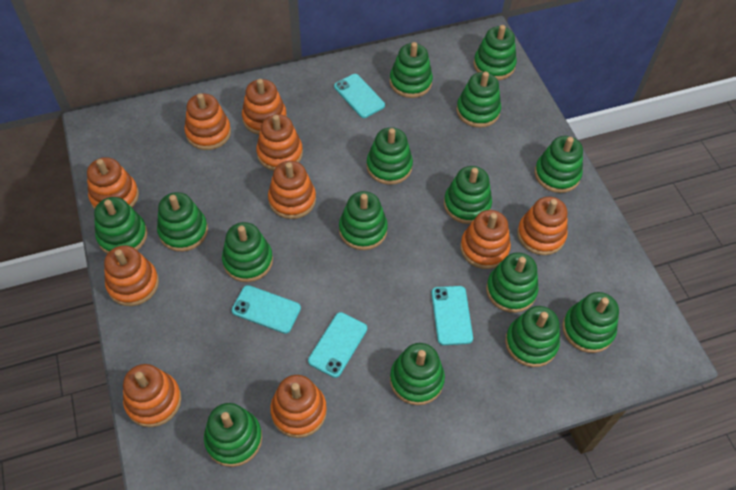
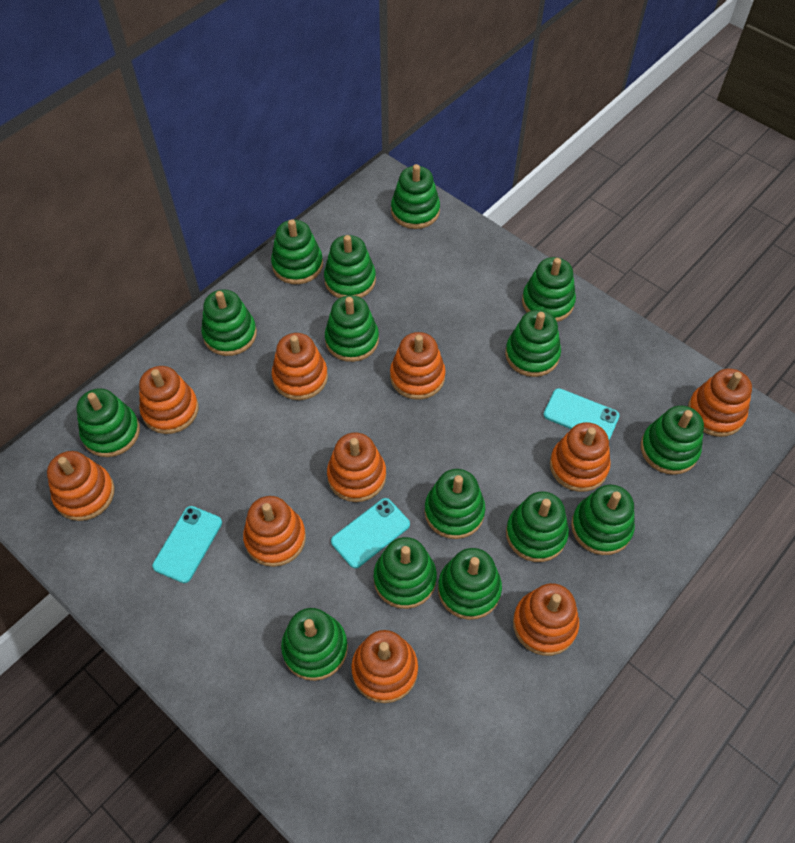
turquoise phone: [232,285,301,334] [308,312,367,378] [334,74,385,118] [431,286,473,345] = 4 -> [152,506,222,583] [331,498,410,568] [543,388,620,440] = 3

